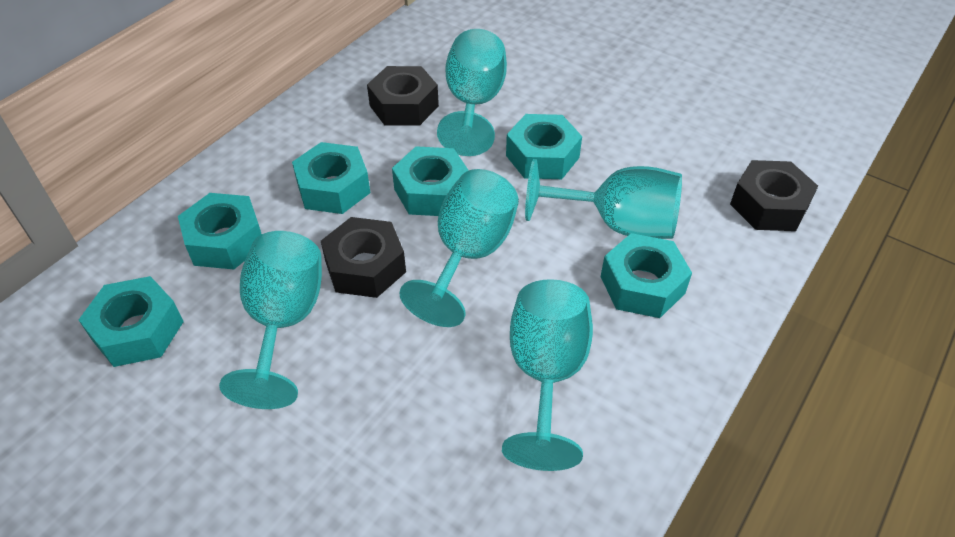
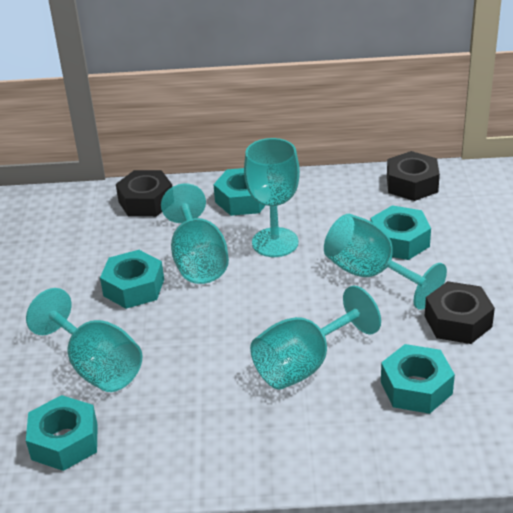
turquoise nut: [79,276,184,367] [178,193,261,269] [292,142,370,214] [392,146,469,216] [506,114,582,179] [601,233,692,318] = 6 -> [26,395,98,471] [100,250,164,309] [213,168,266,216] [371,205,431,260] [381,344,455,414] = 5

